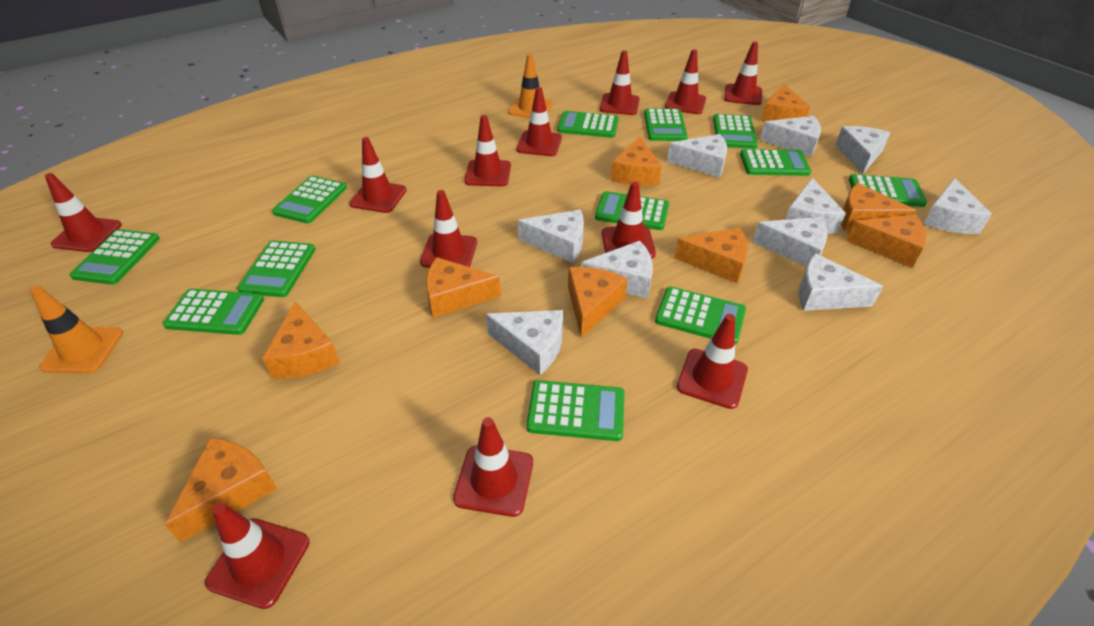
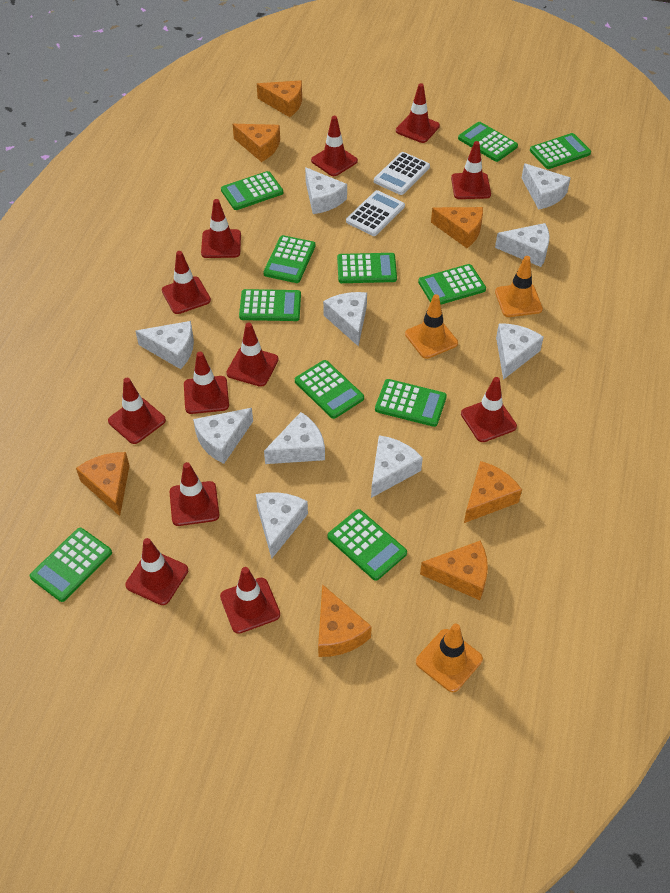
green calculator: [70,229,160,285] [163,289,264,335] [237,240,315,297] [272,176,347,224] [526,380,625,441] [557,111,619,138] [595,191,669,230] [644,108,688,141] [655,287,746,345] [713,114,758,149] [740,149,811,176] [849,174,927,207] = 12 -> [30,528,112,602] [221,171,283,210] [239,289,301,321] [263,235,316,283] [295,360,364,419] [327,509,407,581] [337,253,397,283] [375,379,447,427] [418,264,486,305] [458,122,518,162] [530,133,591,169] = 11
orange cheese: [165,438,277,542] [262,301,340,379] [426,257,501,318] [568,267,628,338] [611,137,662,186] [674,227,748,283] [761,84,810,122] [841,183,917,231] [847,214,926,268] = 9 -> [76,452,130,516] [233,124,280,162] [257,80,302,117] [318,584,372,657] [420,540,488,600] [431,207,483,248] [464,461,522,523] = 7
orange traffic cone: [30,286,123,373] [508,54,553,118] = 2 -> [405,294,458,359] [416,624,483,692] [495,256,543,317] = 3
white calculator: none = 0 -> [346,190,405,236] [374,152,430,195] = 2

